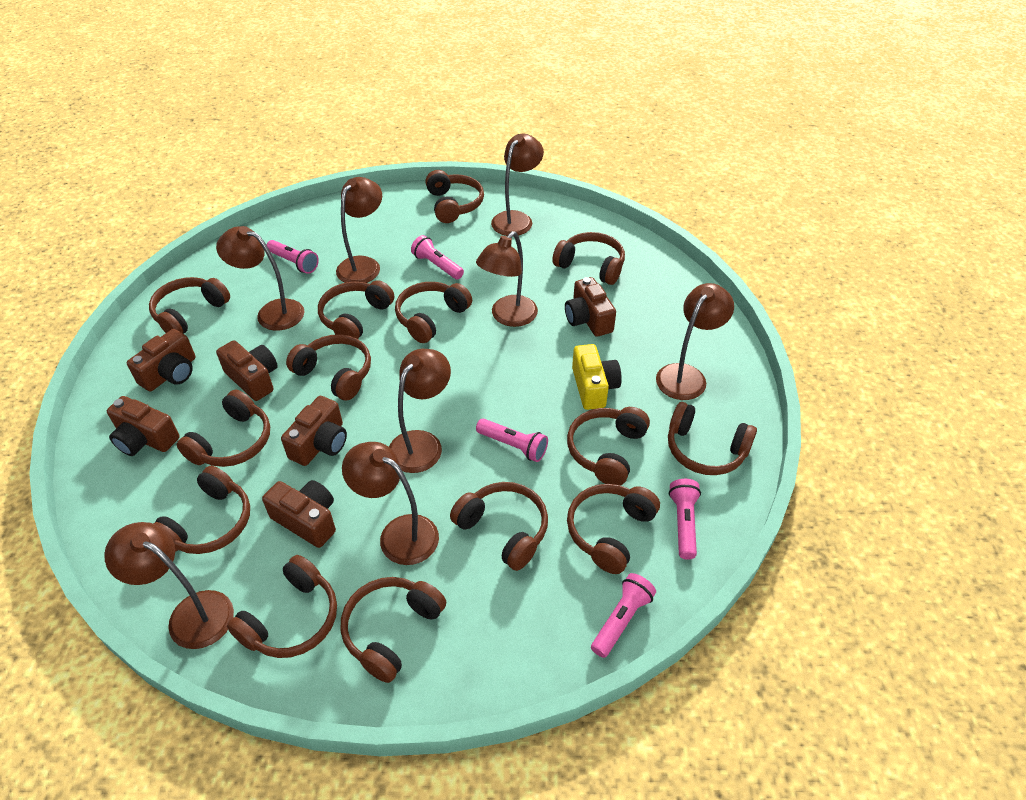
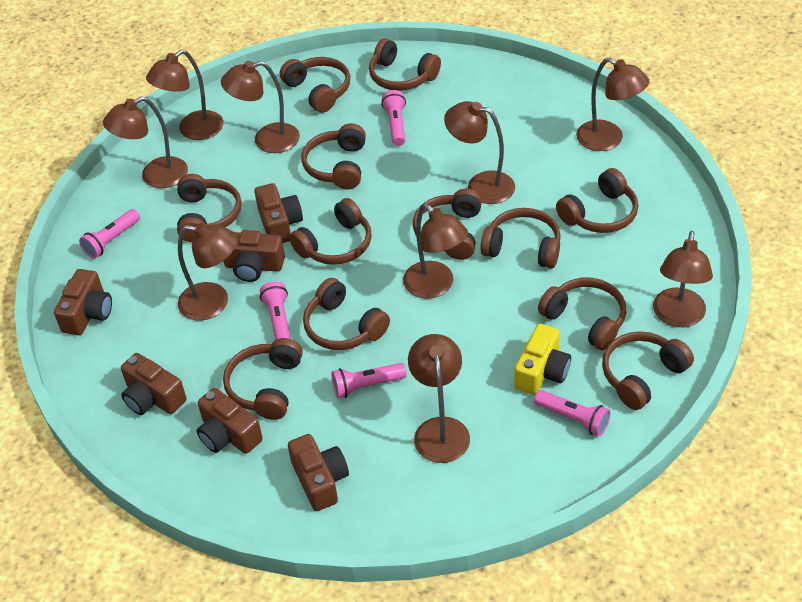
brown headphones: [149,277,230,334] [153,466,250,554] [177,389,270,467] [227,555,337,658] [286,334,371,401] [318,280,394,339] [340,577,446,683] [395,282,472,343] [425,170,484,223] [450,482,548,571] [552,232,625,285] [567,407,650,486] [567,484,660,574] [668,402,757,475] = 14 -> [177,174,242,242] [223,338,303,420] [280,57,350,113] [289,198,372,265] [301,123,366,190] [303,278,390,350] [369,39,441,91] [413,189,482,260] [480,208,561,268] [538,277,626,350] [556,168,638,233] [602,331,694,410] = 12
brown lamp: [104,522,234,649] [216,226,304,331] [336,177,382,283] [342,442,439,565] [389,349,451,473] [476,231,538,327] [491,134,544,236] [656,283,734,400] = 8 -> [103,96,188,188] [146,50,223,140] [178,223,238,321] [221,61,300,153] [403,204,468,299] [408,334,470,463] [444,101,515,204] [576,57,649,151] [653,231,713,327] = 9

